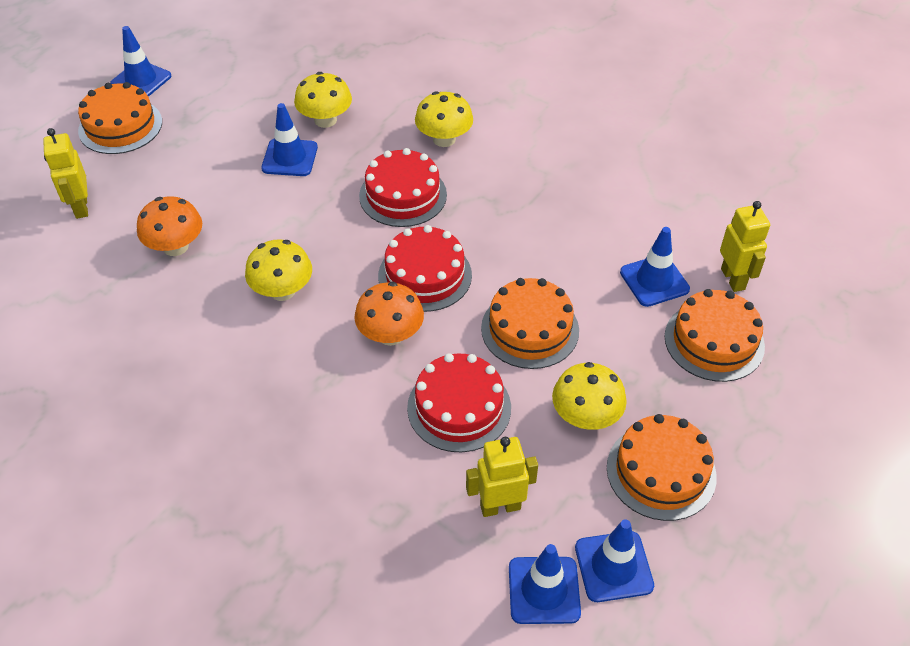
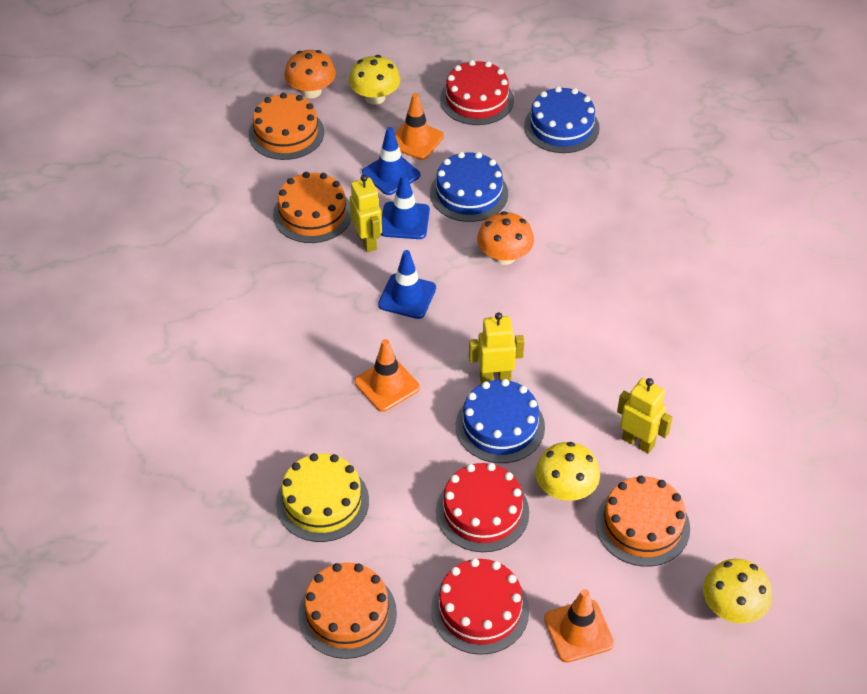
blue cake: none = 0 -> [430,152,508,222] [456,379,545,463] [524,86,600,153] = 3
blue traffic cone: [110,26,171,97] [261,103,318,176] [509,544,581,624] [575,519,654,602] [620,227,690,307] = 5 -> [362,127,420,195] [378,250,436,319] [381,174,430,239] = 3
orange traffic cone: none = 0 -> [354,339,420,412] [395,93,444,160] [544,589,614,663] = 3
yellow cake: none = 0 -> [276,453,369,542] = 1
yellow mushroom: [245,239,312,301] [294,72,352,128] [415,91,473,147] [552,362,627,430] = 4 -> [349,55,400,105] [535,442,600,501] [703,559,772,624] = 3

